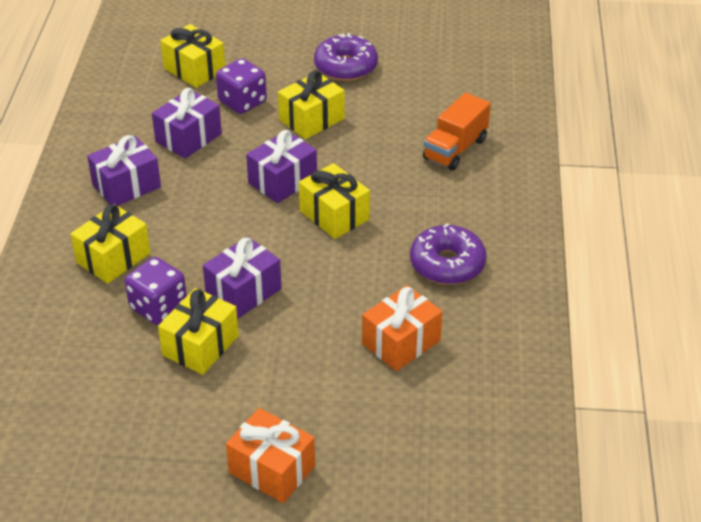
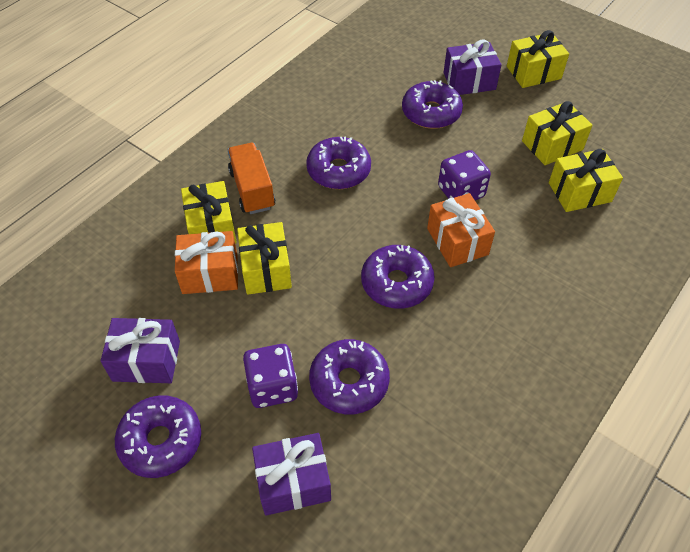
purple donut: [314,33,378,81] [410,223,487,284] = 2 -> [115,395,201,478] [306,137,371,189] [309,339,390,414] [361,245,435,309] [402,80,463,129] = 5
purple gift: [87,135,161,206] [152,88,222,159] [203,236,282,319] [246,130,317,203] = 4 -> [101,318,180,383] [252,433,331,516] [443,39,501,95] = 3

